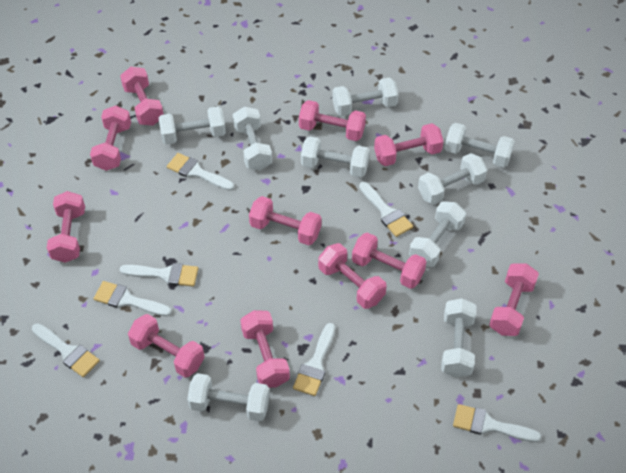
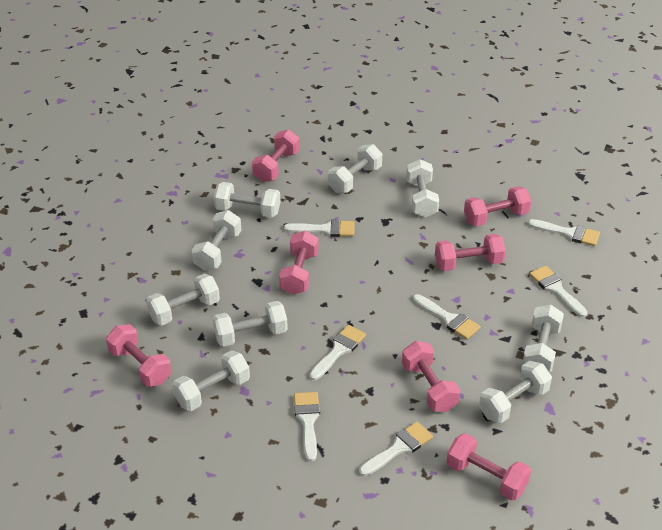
pink dumbbell: [47,191,85,263] [90,106,131,171] [120,67,164,126] [128,314,205,378] [240,310,290,388] [249,196,321,245] [299,100,366,141] [318,243,387,309] [352,232,426,289] [374,123,444,166] [489,263,539,336] = 11 -> [106,324,172,387] [252,129,300,182] [279,231,319,295] [402,341,460,412] [435,234,506,271] [446,433,531,501] [464,186,531,226] = 7

